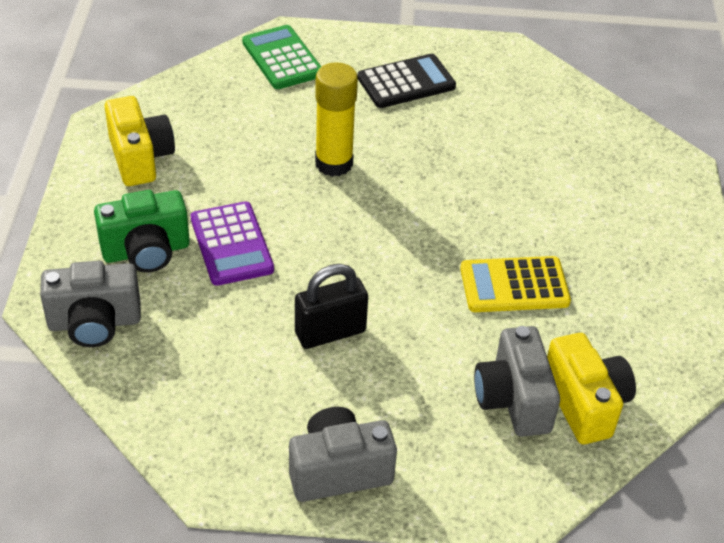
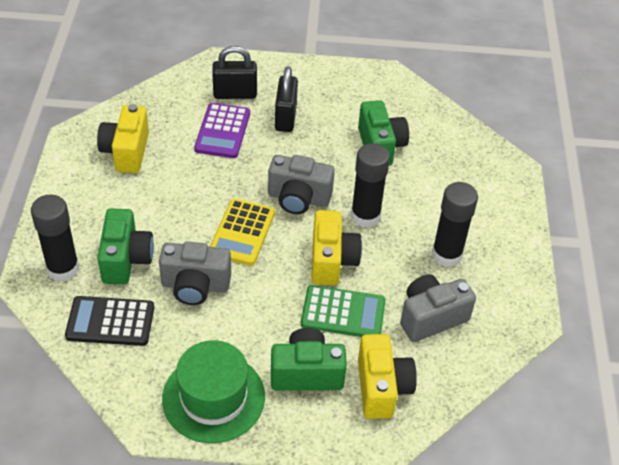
black glue stick: none = 0 -> [31,195,79,282] [351,143,390,228] [432,182,478,267] = 3
black padlock: [295,264,368,349] = 1 -> [212,46,257,99] [275,66,298,132] = 2
green camera: [94,190,190,273] = 1 -> [97,209,154,284] [271,328,347,391] [358,100,409,166] = 3
green hat: none = 0 -> [162,340,265,443] = 1
yellow camera: [105,96,175,186] [547,333,636,444] = 2 -> [97,104,149,173] [312,210,362,285] [358,334,417,419] = 3
yellow glue stick: [315,62,358,177] = 1 -> none = 0

